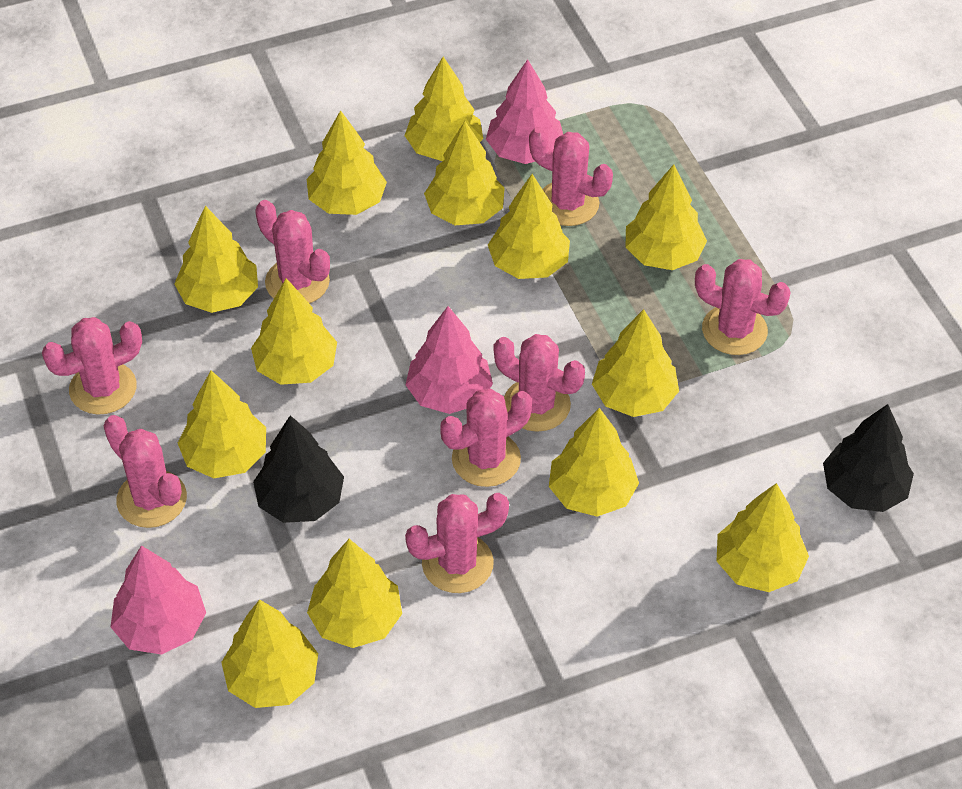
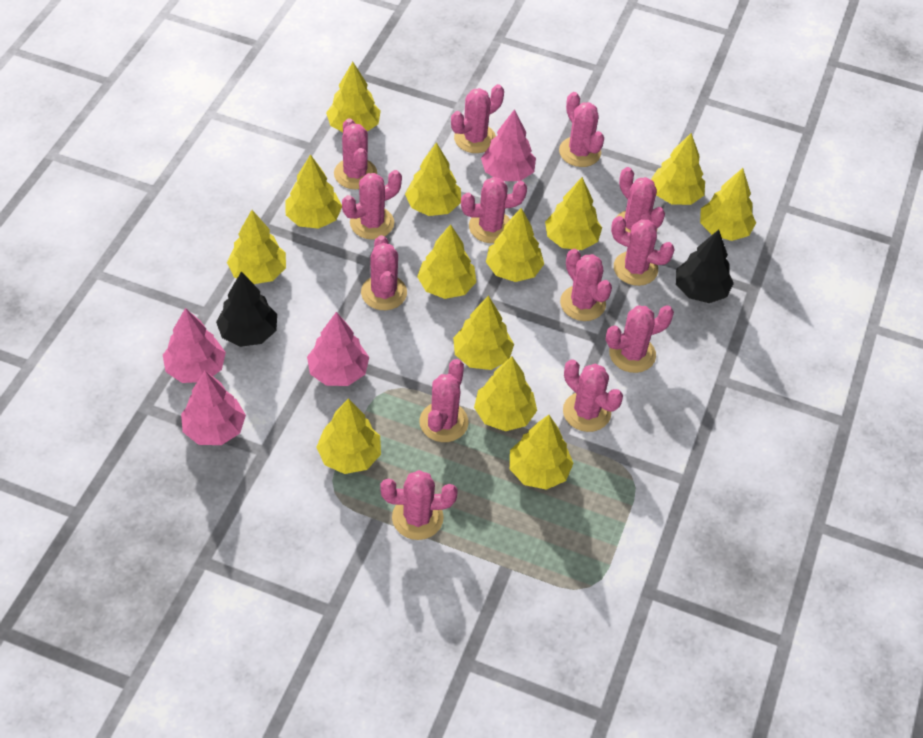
pink cactus: [42,317,142,415] [104,415,187,528] [255,200,330,303] [405,493,509,593] [440,389,532,487] [494,334,585,432] [529,127,613,226] [695,259,791,355] = 8 -> [334,118,377,189] [342,170,402,240] [361,235,407,310] [381,470,457,540] [420,359,469,442] [451,84,504,153] [461,177,527,243] [559,92,604,167] [560,249,612,321] [563,359,623,432] [606,305,674,373] [611,216,675,286] [616,167,665,233] = 13
pink tree: [111,545,206,655] [406,306,493,414] [486,59,563,164] = 3 -> [163,308,226,383] [181,371,246,445] [307,312,369,386] [481,109,536,181] = 4

